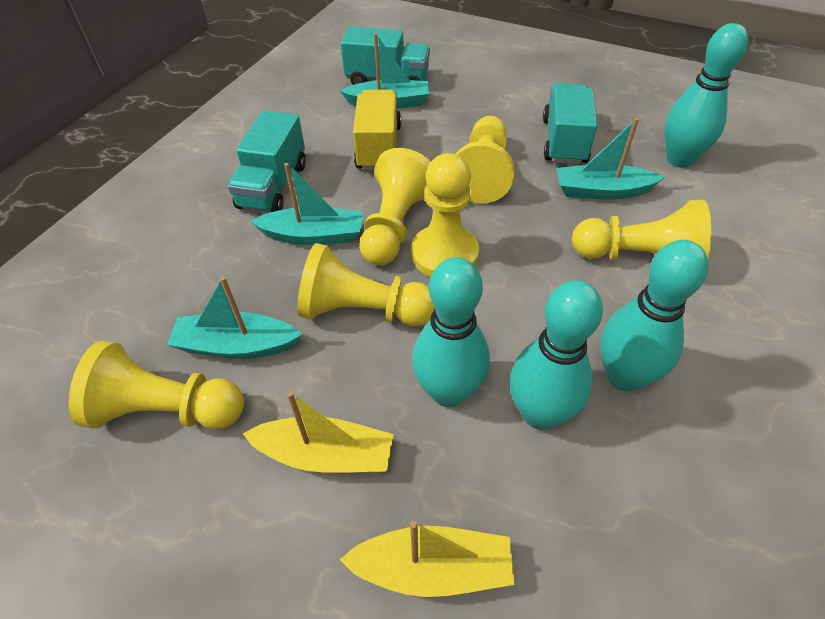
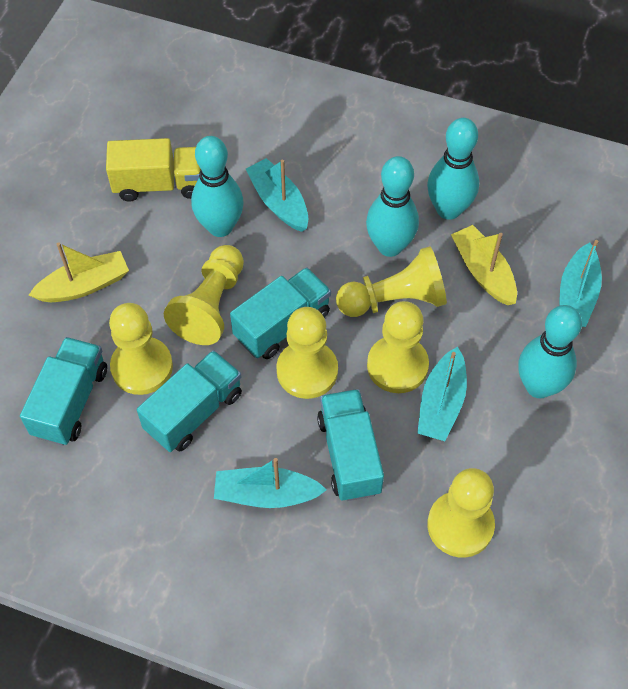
turquoise truck: [228,111,306,212] [341,27,430,85] [543,83,597,165] = 3 -> [20,337,107,446] [137,350,242,452] [230,267,331,359] [317,389,384,501] = 4

